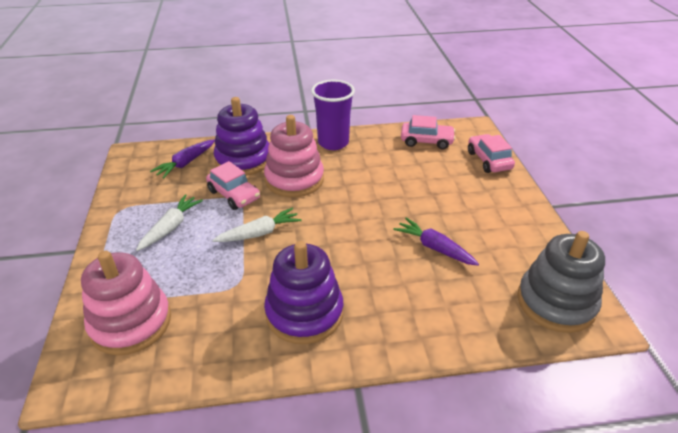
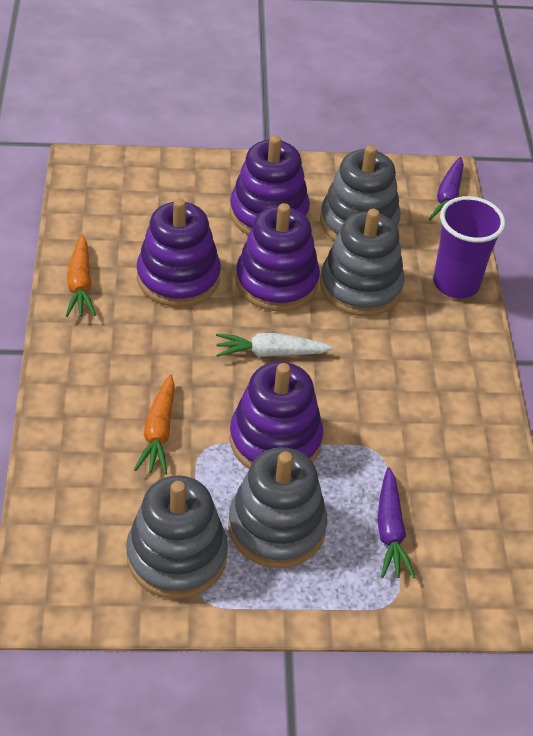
grey stacking toy: [517,231,605,333] = 1 -> [126,475,228,599] [228,447,327,568] [320,145,401,242] [320,209,405,316] = 4
orange carrot: none = 0 -> [66,234,96,317] [134,374,175,474] = 2
pink car: [206,161,260,210] [401,115,455,150] [468,134,515,173] = 3 -> none = 0
pink stacking toy: [81,251,171,355] [264,115,324,197] = 2 -> none = 0
purple stacking toy: [214,97,269,176] [264,241,343,344] = 2 -> [137,198,221,307] [229,362,323,468] [230,135,310,235] [236,203,320,311] = 4
white carrot: [136,194,203,251] [212,207,302,242] = 2 -> [216,333,333,357] = 1

